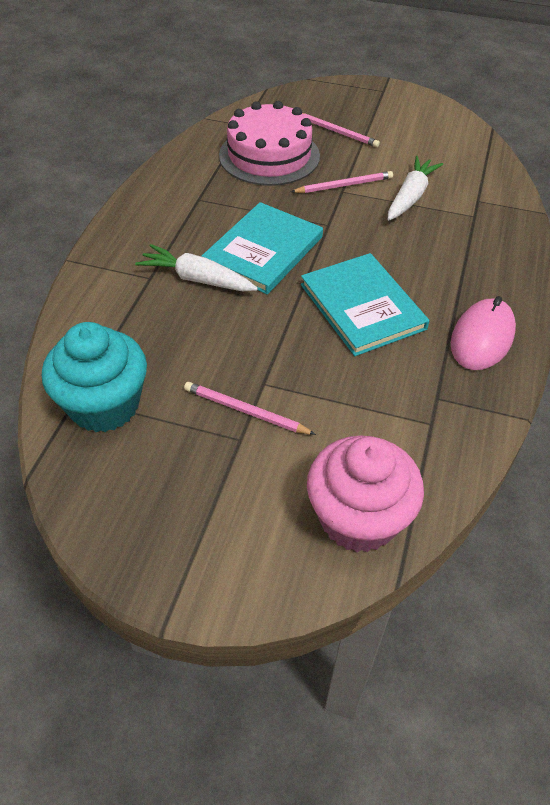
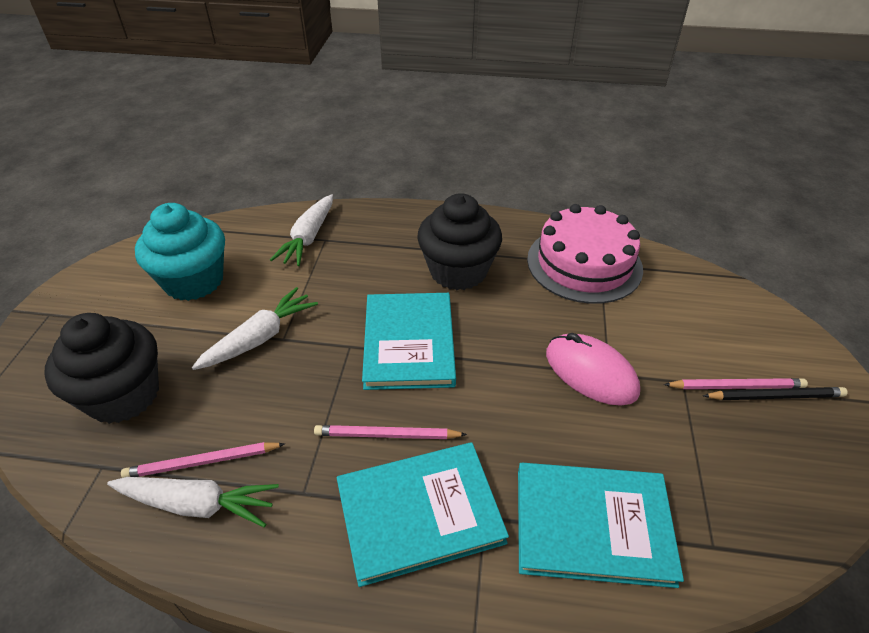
black cupcake: none = 0 -> [44,313,159,424] [417,193,502,290] = 2
black pencil: none = 0 -> [703,387,848,400] = 1
pink cupcake: [307,435,424,552] = 1 -> none = 0
turquoise book: [201,202,323,294] [301,253,429,356] = 2 -> [337,442,509,587] [362,293,456,390] [518,463,684,588] = 3
white carrot: [135,244,258,291] [388,156,443,220] = 2 -> [107,477,279,527] [192,287,318,370] [270,194,333,266] = 3

